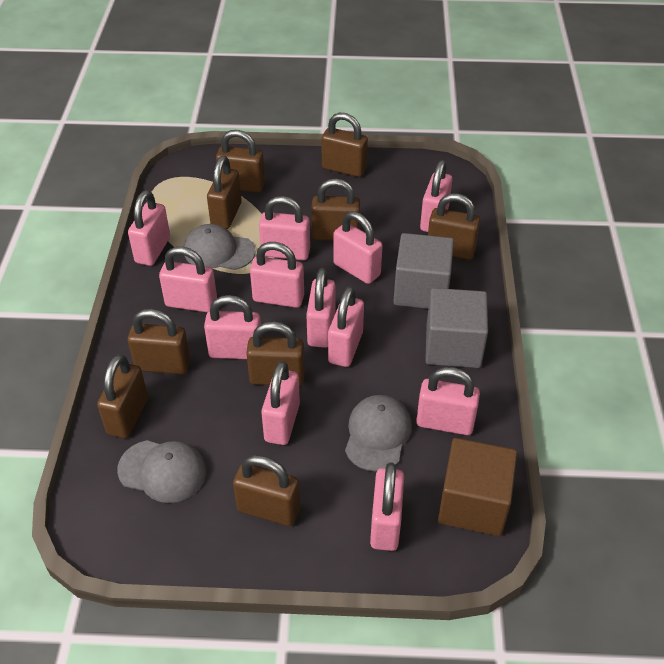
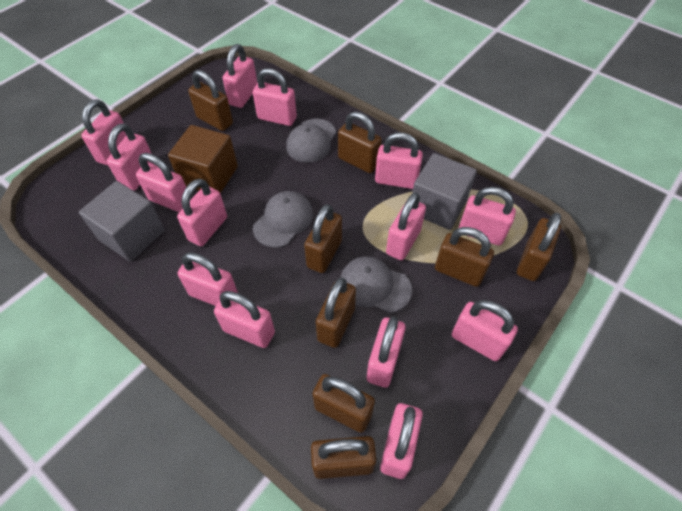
brown padlock: [97,354,148,438] [128,309,190,374] [207,156,242,229] [216,130,265,193] [233,455,300,526] [246,322,305,386] [311,179,360,241] [321,113,368,177] [428,194,480,260] = 9 -> [188,70,233,131] [304,204,342,273] [311,436,376,479] [313,374,375,433] [316,278,356,348] [338,112,382,173] [435,227,494,287] [517,213,561,281] = 8
pink padlock: [128,190,170,266] [159,247,217,312] [204,295,261,359] [250,242,304,308] [259,196,310,260] [261,361,300,445] [306,268,336,348] [328,286,364,367] [333,211,383,284] [370,462,404,551] [416,367,480,435] [420,160,452,232] = 12 -> [81,99,126,165] [107,123,155,191] [136,153,191,212] [177,179,227,246] [178,252,238,306] [214,291,275,348] [222,44,257,108] [253,68,297,126] [367,316,406,388] [375,132,423,189] [380,403,423,479] [386,192,426,260] [452,300,518,361] [459,187,516,246] = 14

